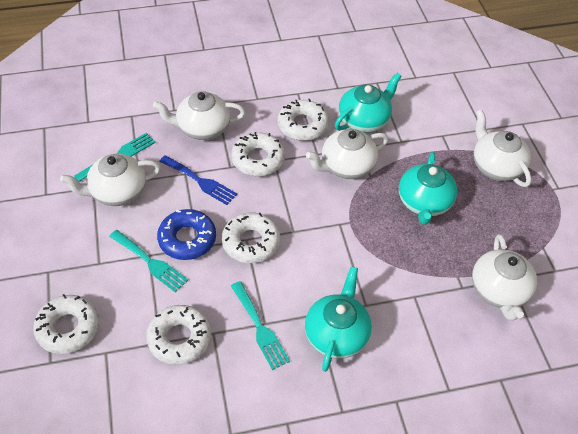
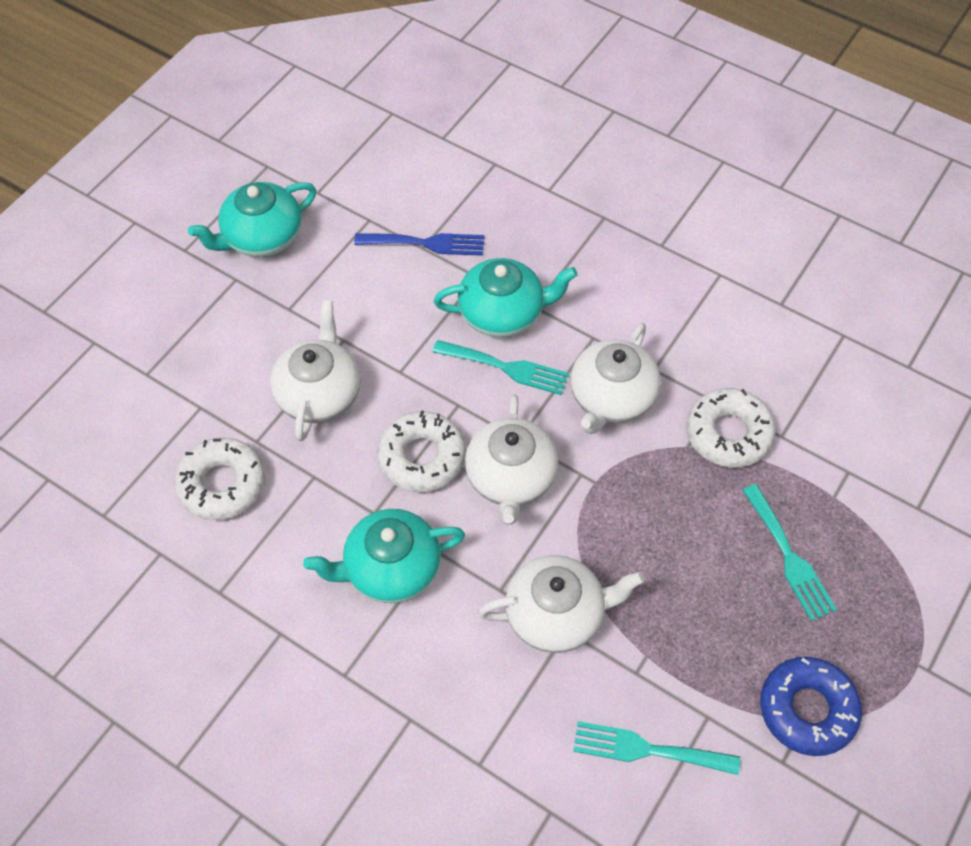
white donut: [33,294,100,354] [146,305,211,365] [222,212,280,263] [231,132,285,176] [278,99,329,141] = 5 -> [174,438,265,520] [377,411,466,492] [686,388,776,468] = 3
white teapot: [60,154,161,206] [153,91,246,140] [306,129,388,179] [472,234,537,321] [473,110,532,187] = 5 -> [270,300,360,441] [465,394,558,525] [478,555,645,653] [570,323,661,434] = 4

